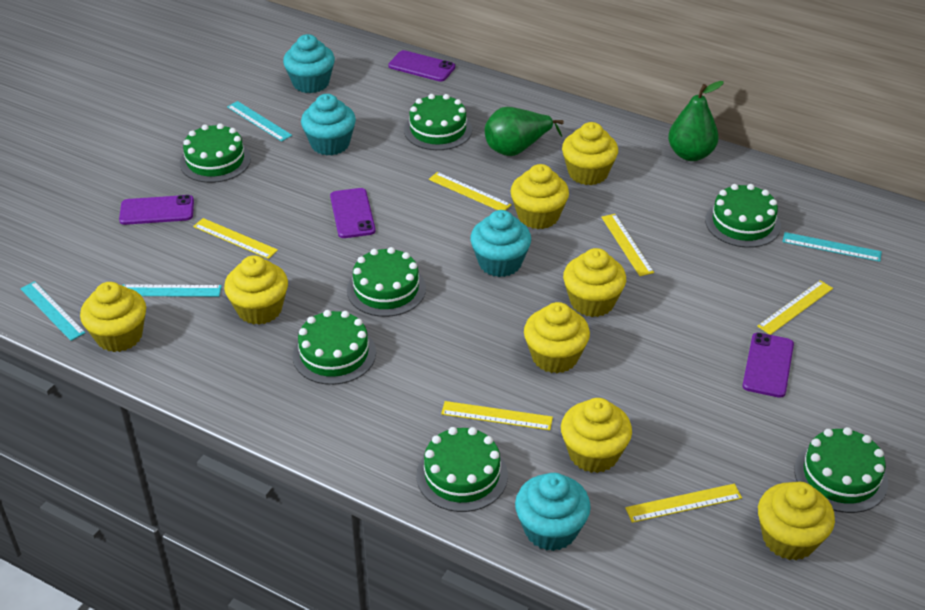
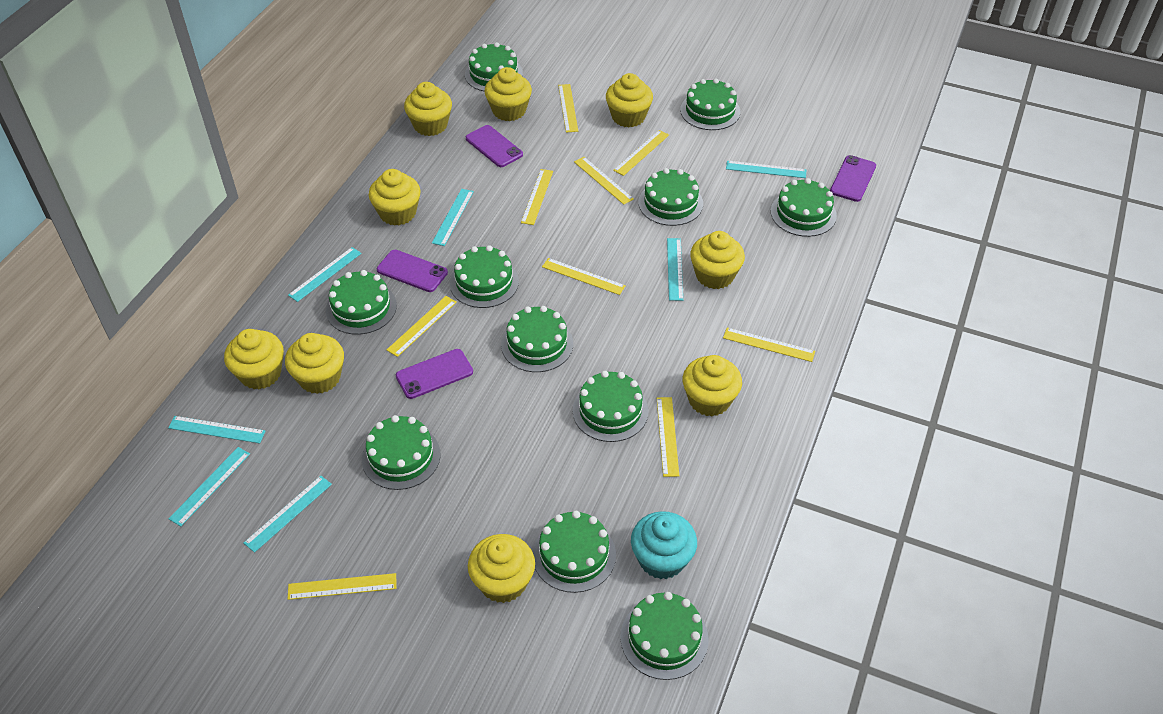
green cake: [180,123,251,183] [293,310,376,385] [347,247,426,317] [404,94,472,150] [417,427,508,512] [705,184,781,248] [794,427,888,513] = 7 -> [326,270,397,335] [362,415,441,490] [450,245,519,308] [465,42,523,91] [501,306,573,372] [533,511,616,593] [573,371,649,442] [620,592,708,680] [638,168,703,226] [680,78,740,130] [771,178,837,237] = 11
green pear: [485,107,564,156] [668,81,724,161] = 2 -> none = 0
turquoise cupcake: [283,34,335,93] [301,94,356,155] [470,210,531,277] [515,473,591,551] = 4 -> [631,511,697,579] = 1
turquoise ruler: [20,281,85,341] [122,284,222,297] [227,101,292,142] [782,232,882,262] = 4 -> [168,416,266,443] [169,447,250,526] [244,476,332,553] [288,247,362,302] [432,189,474,246] [667,238,683,301] [726,161,807,178] = 7
yellow cupcake: [80,282,146,352] [224,255,288,325] [510,164,569,229] [524,302,590,373] [561,398,632,473] [562,122,618,185] [563,248,626,317] [758,482,835,560] = 8 -> [224,329,284,390] [285,333,344,394] [369,169,421,226] [404,82,452,136] [468,534,535,603] [484,67,532,121] [606,73,653,127] [683,355,742,416] [690,231,745,289] = 9
yellow ruler: [193,218,278,259] [429,172,512,210] [441,401,553,430] [601,214,654,276] [625,484,742,523] [757,280,833,335] = 6 -> [288,573,396,600] [387,296,457,357] [521,169,553,225] [542,258,626,295] [558,84,578,133] [574,157,634,205] [613,130,669,176] [657,397,679,477] [723,328,815,362] = 9

